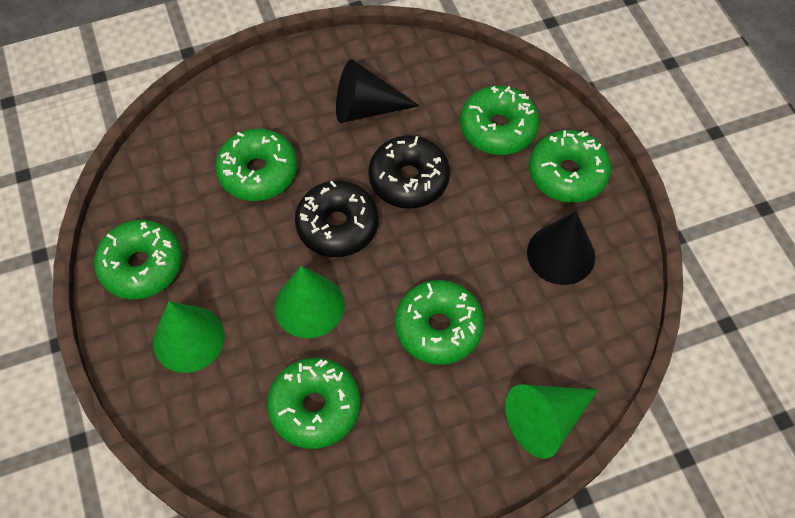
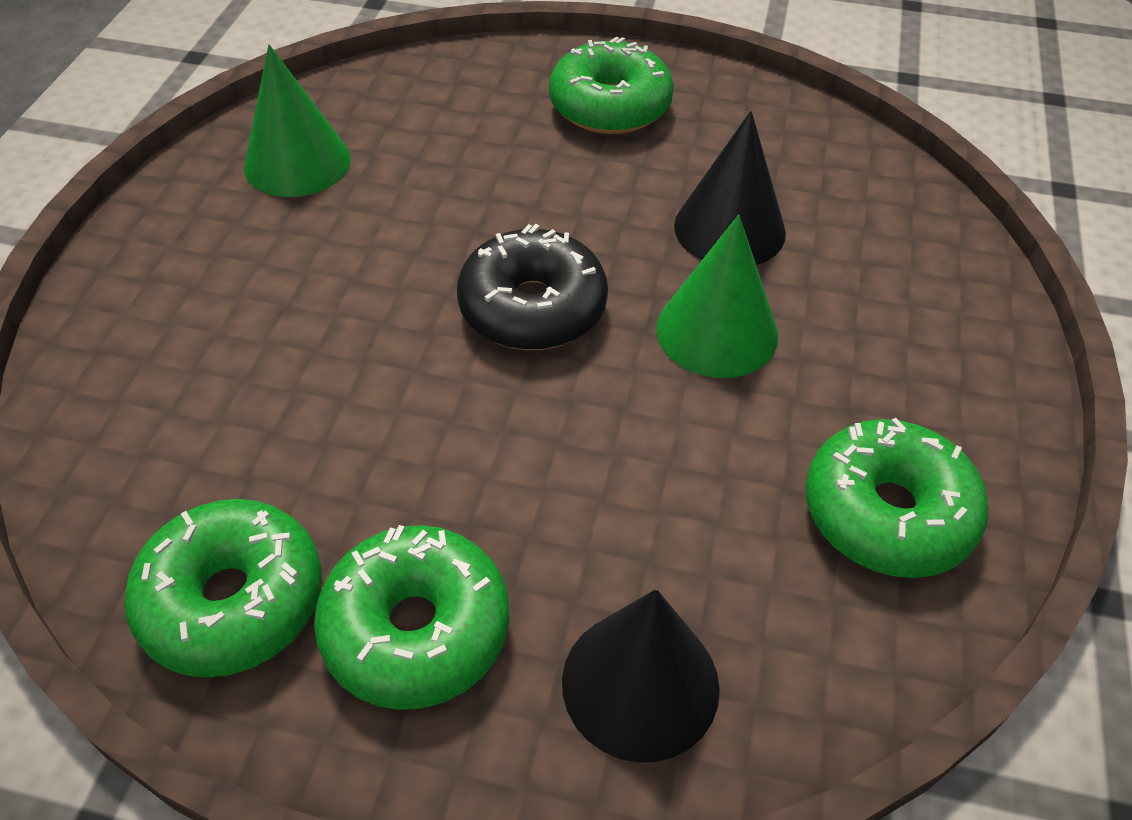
black donut: [295,181,379,257] [368,135,450,209] = 2 -> [457,224,608,350] = 1
green cone: [153,301,225,373] [274,266,345,338] [505,384,598,459] = 3 -> [244,44,351,197] [656,215,778,378] = 2
green donut: [94,220,182,299] [215,128,297,201] [267,358,360,449] [395,280,484,365] [460,86,539,155] [529,130,611,203] = 6 -> [124,499,322,678] [314,525,509,710] [549,37,674,134] [805,418,988,578] = 4

